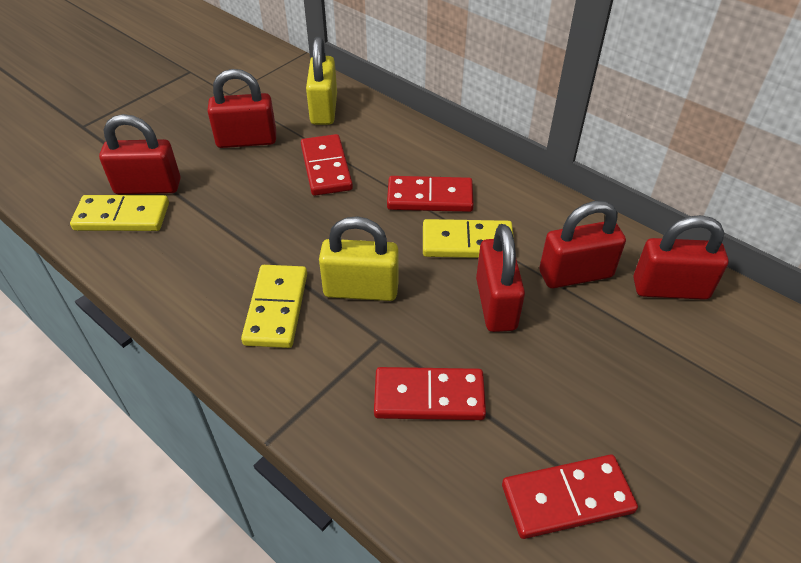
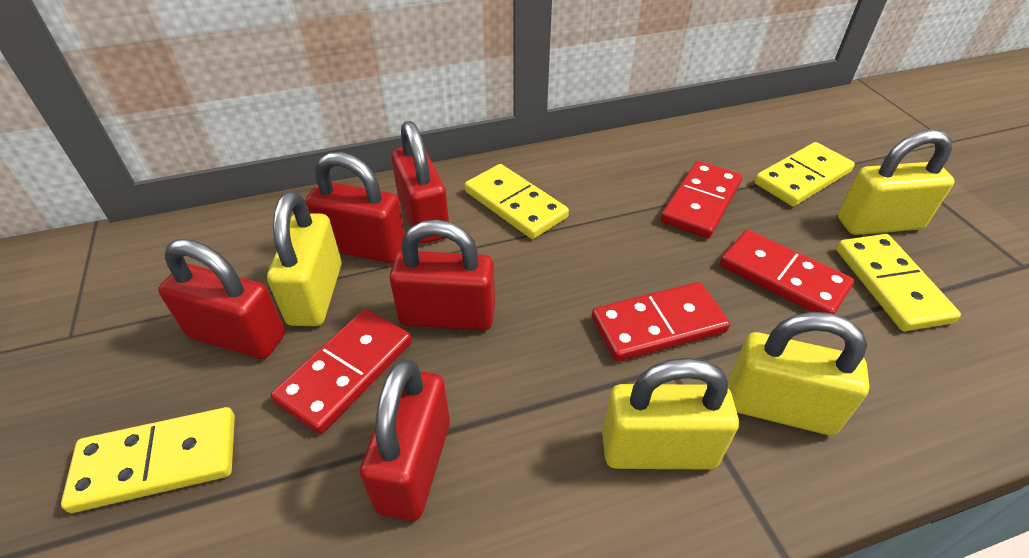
yellow domino: [70,195,169,231] [241,265,307,348] [423,219,514,258] = 3 -> [61,407,235,513] [465,164,569,239] [754,142,855,206] [836,234,961,331] = 4
yellow padlock: [306,37,337,125] [319,216,399,301] = 2 -> [267,192,342,326] [602,358,739,470] [728,312,870,435] [838,129,955,235] = 4

